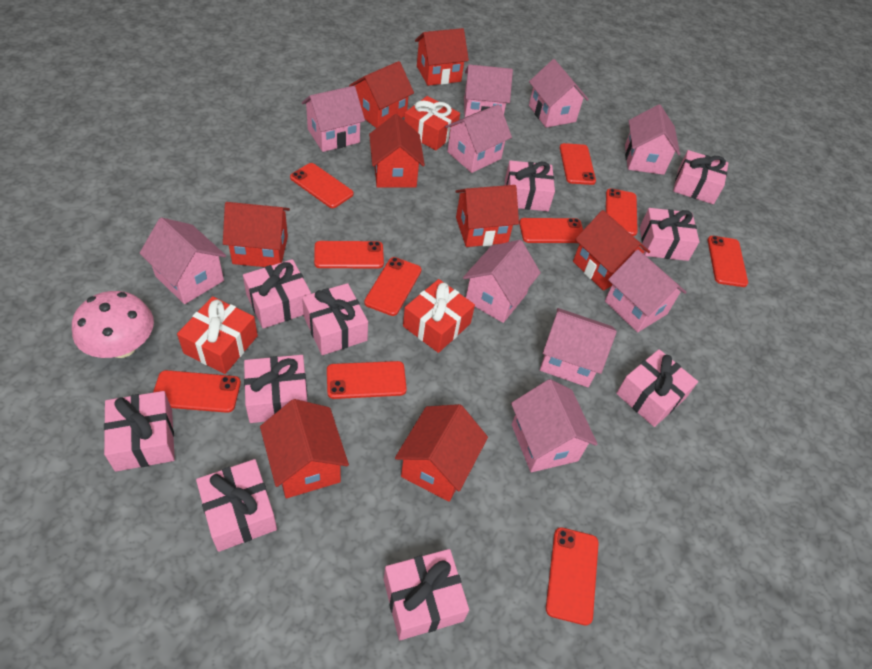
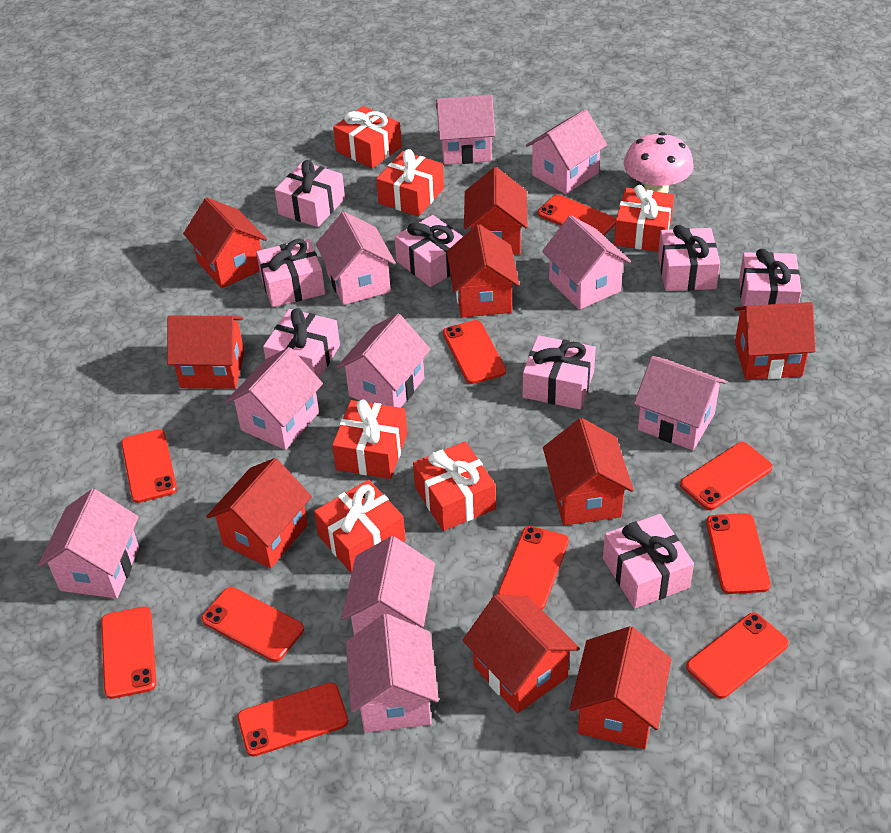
pink gift: [104,391,175,472] [196,459,277,552] [243,259,311,329] [244,355,308,423] [302,283,368,355] [384,549,469,640] [505,160,555,211] [616,349,698,427] [640,208,699,261] [673,150,728,204] = 10 -> [256,239,325,307] [263,308,340,378] [275,160,345,227] [394,215,463,287] [523,335,596,409] [603,514,694,609] [658,225,720,291] [739,249,802,311] = 8
red gift: [177,296,258,374] [403,279,475,353] [404,96,460,150] = 3 -> [314,480,406,573] [332,399,407,479] [333,106,402,168] [376,149,444,216] [413,441,496,531] [614,185,674,252] = 6
red house: [223,202,290,267] [260,399,349,498] [349,61,414,128] [369,114,425,188] [395,404,488,502] [415,28,469,86] [456,185,519,247] [573,210,650,291] = 8 -> [167,315,244,389] [183,198,267,288] [206,458,312,569] [447,224,520,318] [463,594,580,713] [464,167,528,254] [543,418,634,525] [570,626,672,749] [734,302,815,380] = 9

